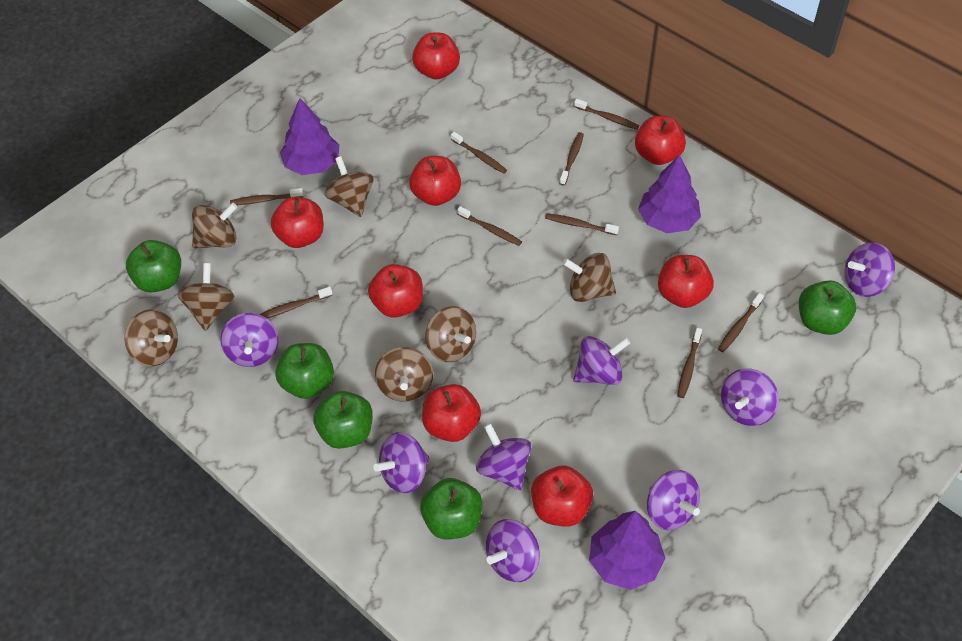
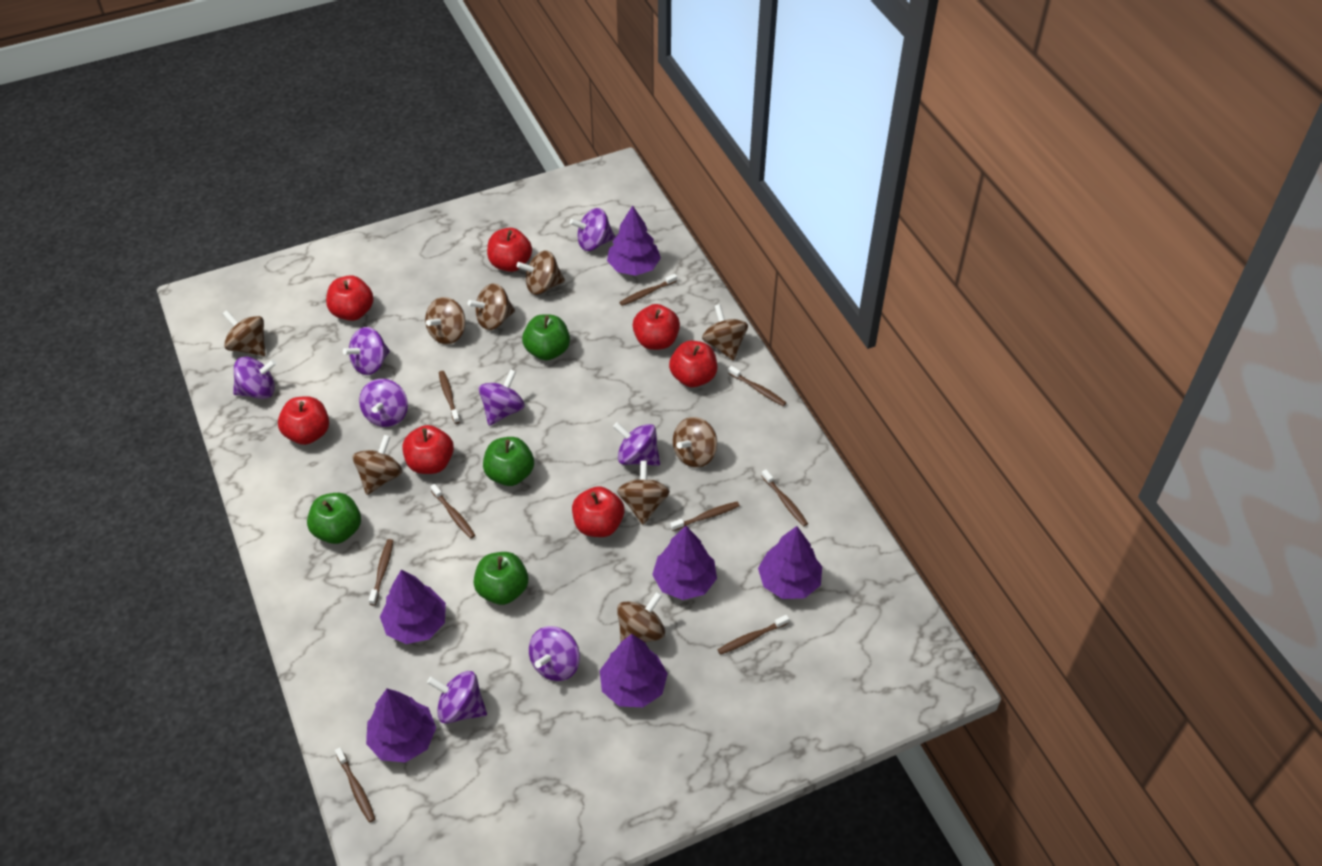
brown spinning top: [124,309,178,366] [178,263,235,331] [192,203,237,249] [325,156,374,217] [375,347,433,402] [425,306,476,362] [563,253,616,302] = 7 -> [222,310,265,356] [352,435,402,495] [425,297,466,345] [468,283,515,330] [517,250,565,295] [617,461,670,525] [617,592,665,643] [673,417,718,468] [702,304,748,361] = 9
green apple: [126,240,181,293] [276,343,334,399] [313,391,373,449] [420,478,482,539] [799,280,856,335] = 5 -> [307,493,361,544] [474,552,528,605] [483,437,534,486] [522,314,570,360] = 4
purple tree: [280,98,339,175] [589,511,665,590] [638,155,701,233] = 3 -> [366,689,436,763] [380,570,446,644] [600,634,668,707] [607,205,661,276] [652,526,717,600] [758,526,822,599] = 6
red apple: [271,197,324,248] [368,264,423,318] [409,156,461,206] [412,33,460,80] [422,384,481,442] [531,465,593,526] [635,116,686,165] [658,255,714,308] = 8 -> [278,396,329,445] [326,275,374,321] [402,425,454,474] [487,228,532,272] [572,486,624,537] [632,304,680,350] [669,341,717,387] = 7

